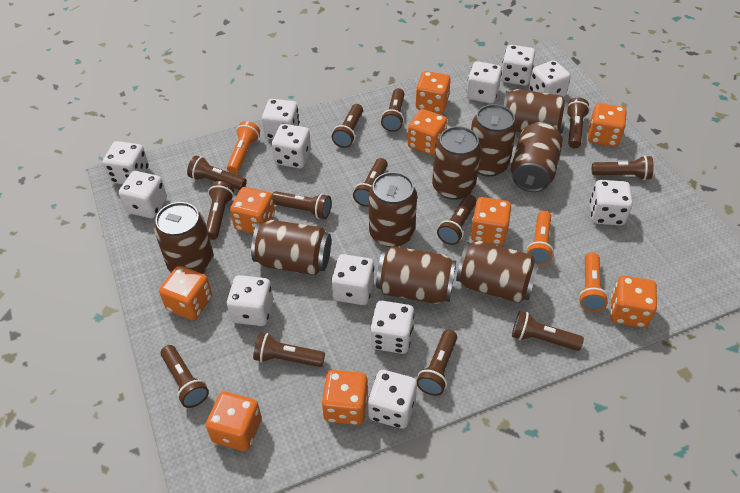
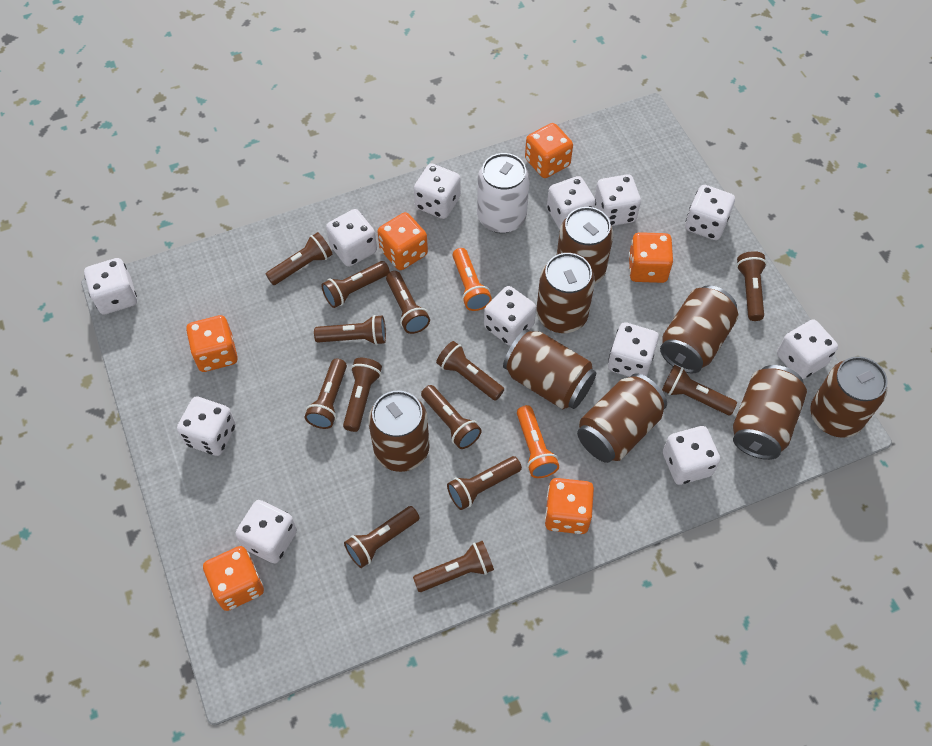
brown can: [154,202,214,274] [251,220,331,275] [369,172,417,247] [376,246,456,304] [432,126,481,200] [456,241,539,303] [471,104,517,177] [503,89,568,134] [511,122,563,192] = 9 -> [368,390,430,472] [503,329,596,409] [536,253,595,333] [557,207,613,284] [577,373,667,463] [660,285,738,374] [733,365,807,460] [810,356,888,438] = 8
orange dice: [159,266,212,320] [206,392,262,451] [230,187,275,234] [321,370,368,425] [407,109,448,155] [415,71,451,113] [471,197,511,245] [588,103,627,147] [610,276,657,328] = 9 -> [186,315,238,372] [203,546,264,611] [377,212,428,270] [525,123,573,178] [545,478,594,534] [629,232,673,283] = 6
orange flashlight: [227,121,260,174] [526,211,554,265] [579,252,608,312] = 3 -> [452,248,492,311] [517,405,559,478] = 2
white can: none = 0 -> [477,153,530,233] = 1

